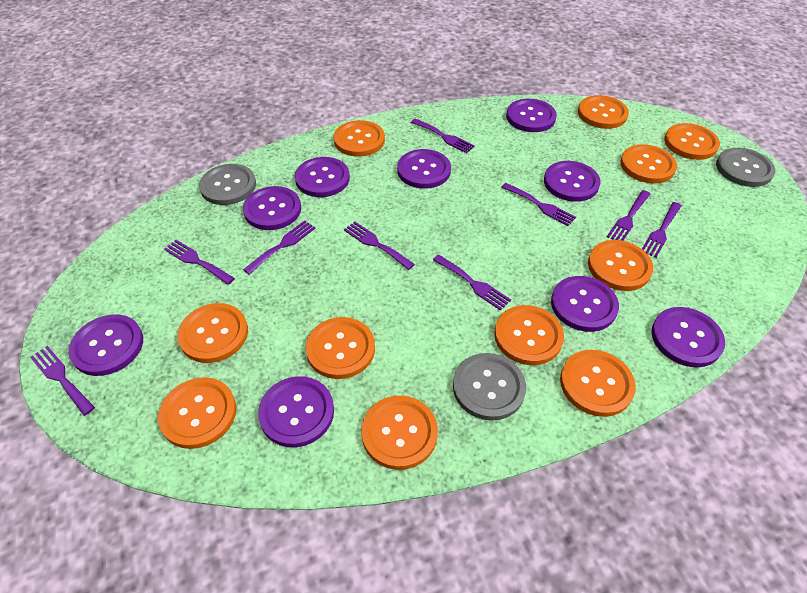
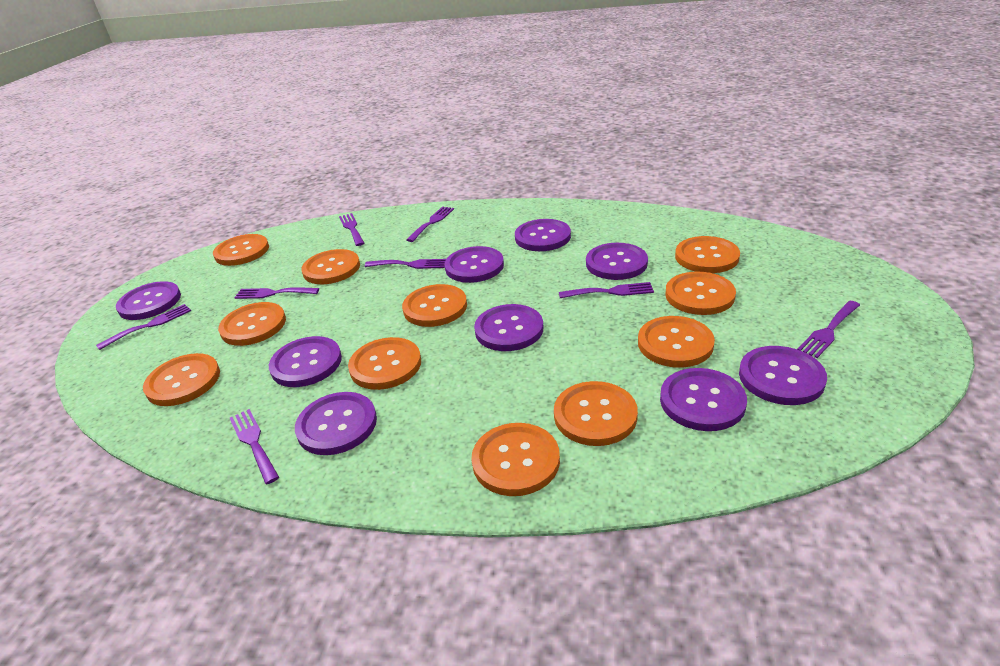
grey button: [199,164,256,205] [453,353,526,421] [716,148,775,187] = 3 -> none = 0
purple fork: [30,346,95,416] [164,240,235,285] [243,220,315,275] [344,221,415,270] [411,118,475,153] [433,254,511,311] [501,183,576,226] [607,190,650,241] [642,202,682,258] = 9 -> [96,304,191,350] [230,409,279,484] [234,287,319,299] [339,213,364,246] [365,259,446,269] [407,207,454,242] [559,282,654,298] [797,301,860,358] = 8

